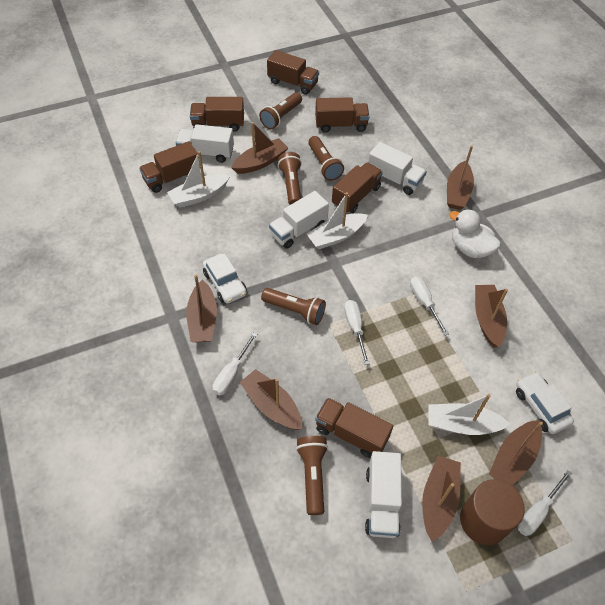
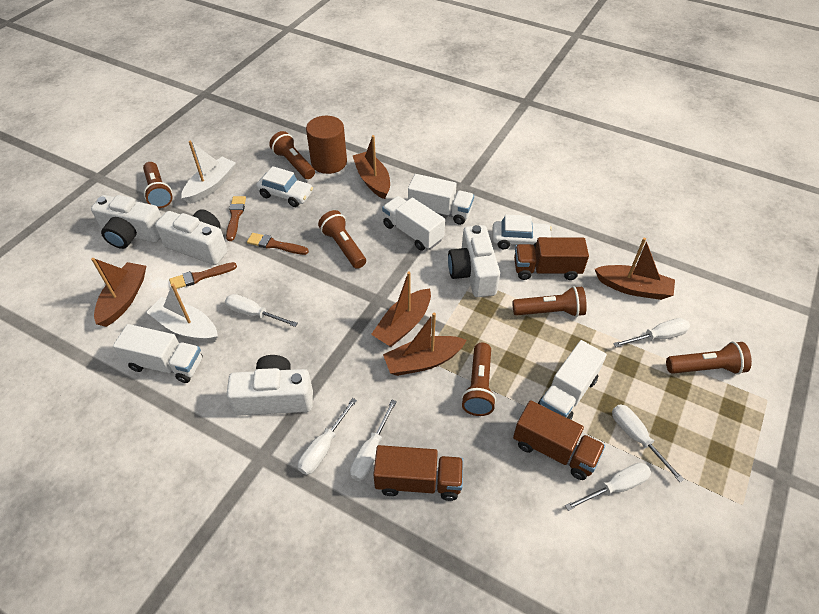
brown boat: [186,274,217,342] [231,122,288,174] [240,369,302,430] [422,456,461,541] [447,145,474,210] [475,285,508,348] [489,420,543,486] = 7 -> [91,258,146,327] [353,135,390,199] [371,272,431,347] [383,313,467,376] [595,238,675,300] = 5
brown brush: none = 0 -> [169,262,237,289] [226,196,246,241] [247,233,309,255] = 3
brown flashlight: [259,92,302,129] [261,288,326,325] [278,152,302,205] [296,436,328,515] [308,136,344,181] = 5 -> [143,162,173,208] [269,131,315,179] [318,210,366,269] [461,343,496,416] [513,286,587,317] [666,341,752,375] = 6
brown truck: [139,141,200,193] [190,97,244,132] [267,50,319,95] [315,97,370,133] [315,398,393,458] [332,162,383,213] = 6 -> [373,445,463,501] [513,400,605,480] [514,237,589,280] = 3
white boat: [167,151,230,208] [306,192,368,249] [428,394,510,435] = 3 -> [146,284,218,343] [181,141,236,204] = 2
white camera: none = 0 -> [91,195,162,249] [155,209,228,265] [226,355,313,415] [448,225,500,297] = 4
white duck: [449,209,501,258] = 1 -> none = 0
white screwdriver: [213,332,257,395] [344,300,370,365] [410,276,449,336] [518,470,572,536] = 4 -> [225,294,298,327] [298,398,357,475] [350,400,397,481] [565,462,651,511] [612,404,684,482] [613,318,690,347] = 6

